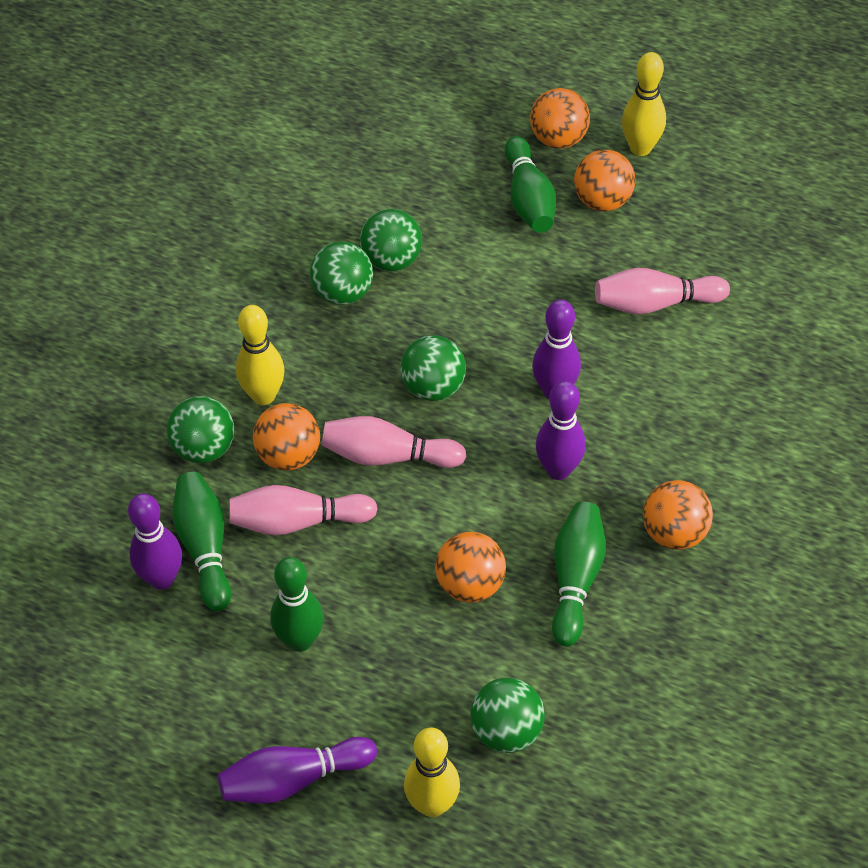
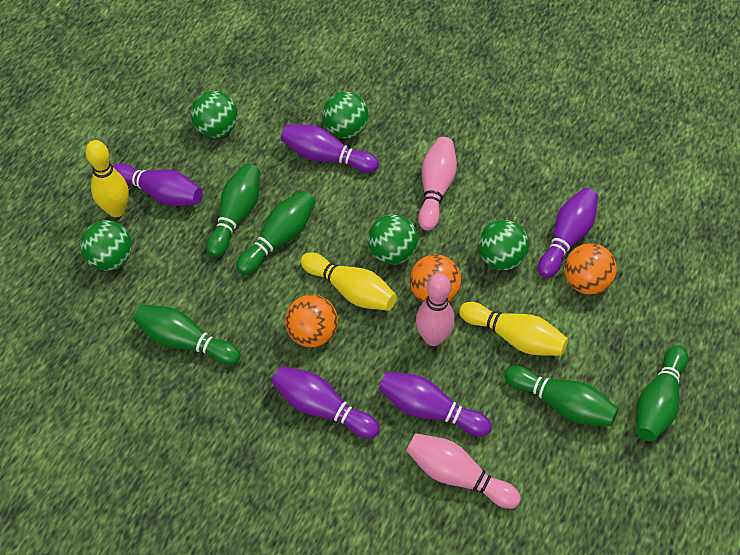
green bowling pin: [173,472,231,611] [271,557,324,652] [505,136,556,233] [552,502,606,646] = 4 -> [133,304,240,365] [206,164,260,258] [236,191,315,275] [504,366,618,426] [636,345,688,441] = 5
orange ball: [253,403,320,470] [435,532,506,603] [530,88,590,149] [574,150,636,211] [643,480,713,550] = 5 -> [285,295,338,347] [410,254,461,303] [564,243,617,295] = 3
purple bowling pin: [128,493,182,590] [218,737,377,804] [532,300,581,399] [536,381,586,480] = 4 -> [113,163,203,206] [272,366,380,439] [281,124,379,173] [379,372,492,436] [538,188,598,278] = 5

